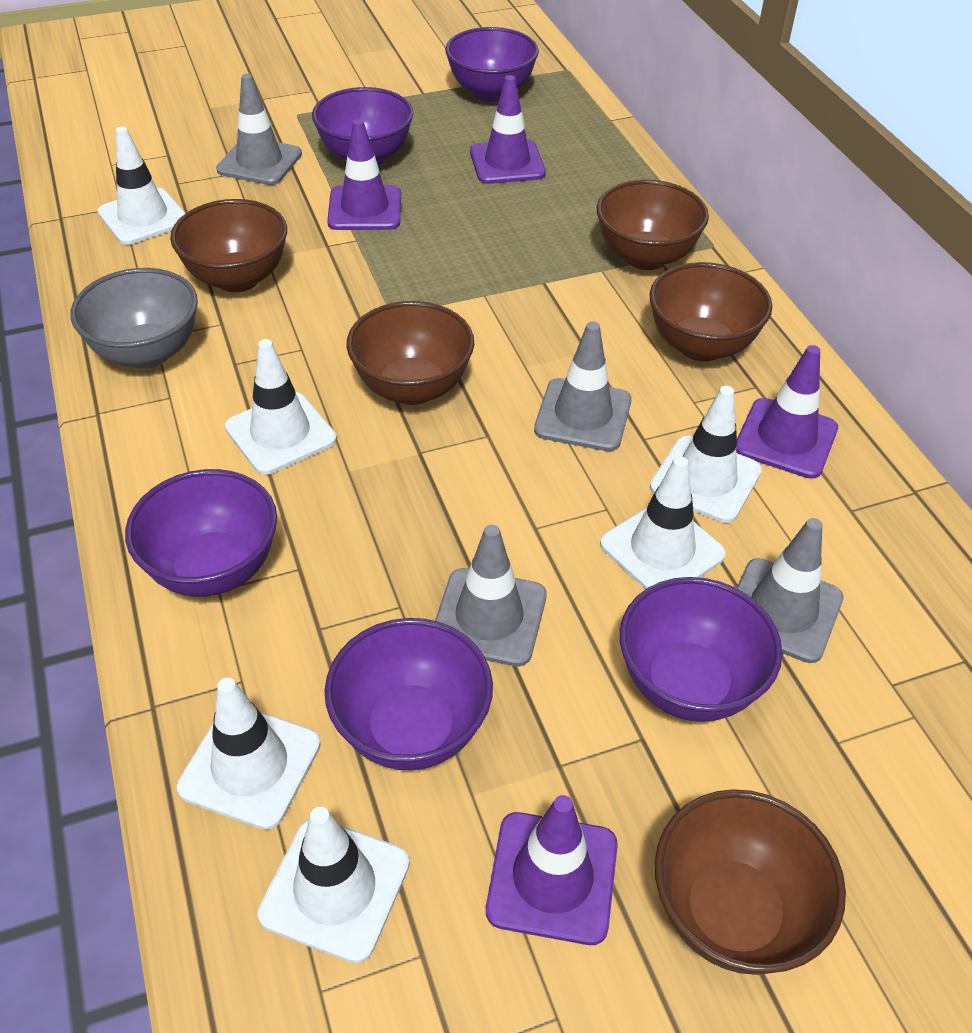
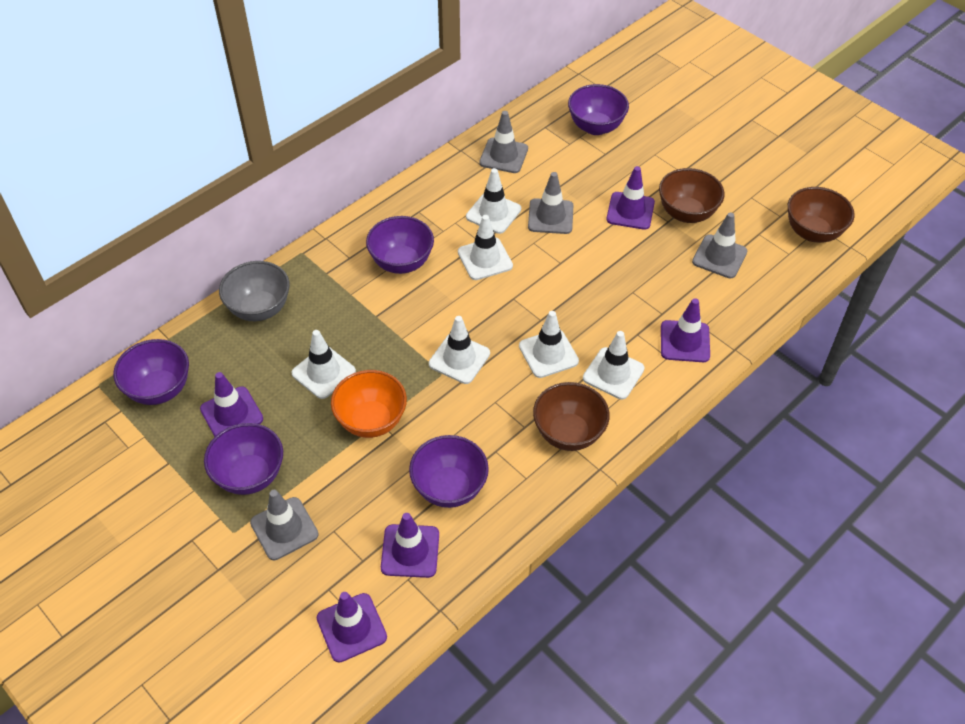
brown bowl: [170,199,287,293] [346,301,474,405] [597,180,709,270] [649,262,772,362] [655,789,846,975] = 5 -> [533,382,610,451] [659,168,724,223] [788,187,855,243] = 3
orange bowl: none = 0 -> [331,370,407,438] = 1
purple traffic cone: [327,119,401,230] [470,75,546,184] [486,795,618,945] [736,345,838,479] = 4 -> [200,372,263,437] [317,592,387,663] [381,513,439,578] [606,166,655,230] [661,298,710,362] = 5

